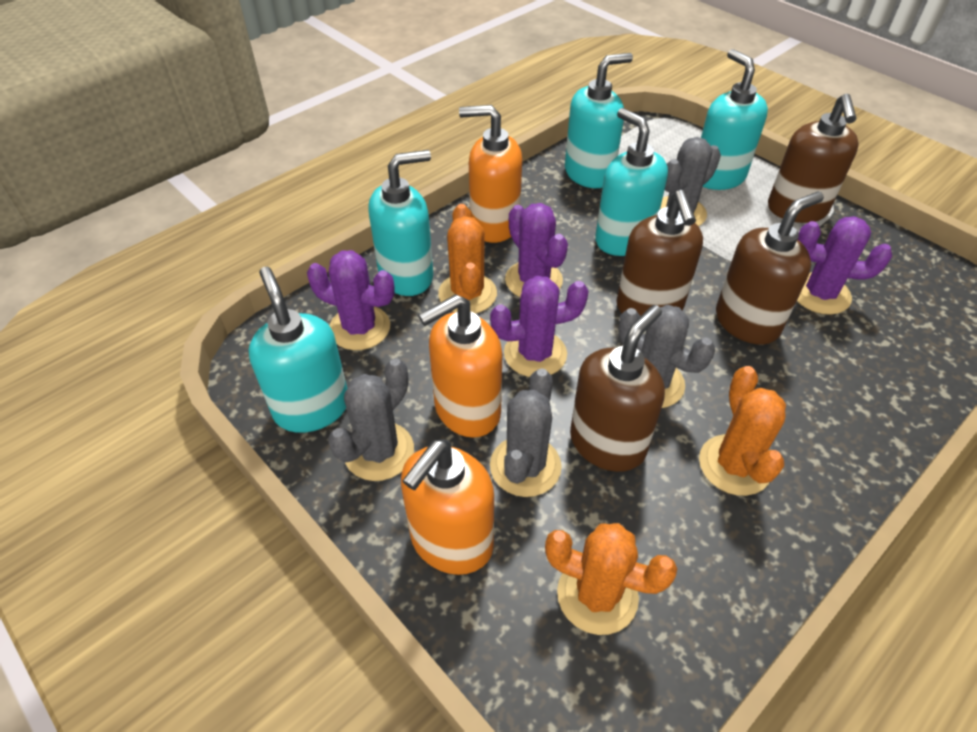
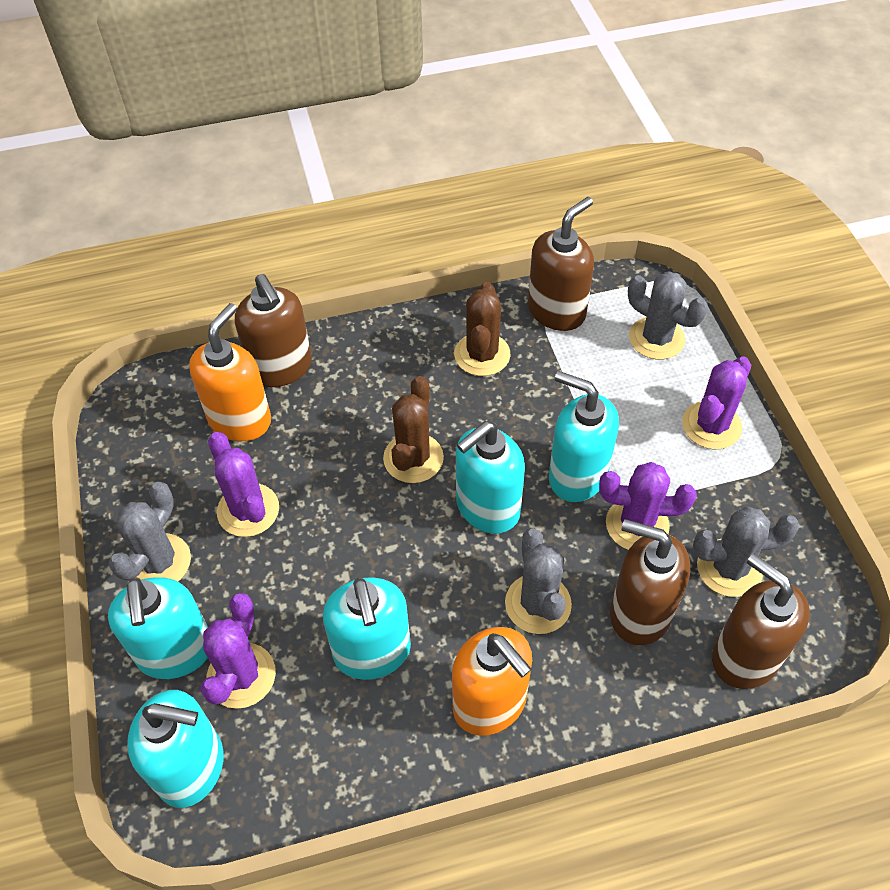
brown cactus: none = 0 -> [383,376,444,483] [454,282,510,376] = 2
orange cactus: [438,204,497,313] [545,523,677,635] [699,366,786,496] = 3 -> none = 0
orange soap dispenser: [401,439,494,575] [418,294,502,438] [459,105,522,243] = 3 -> [189,303,271,441] [452,627,532,736] = 2

